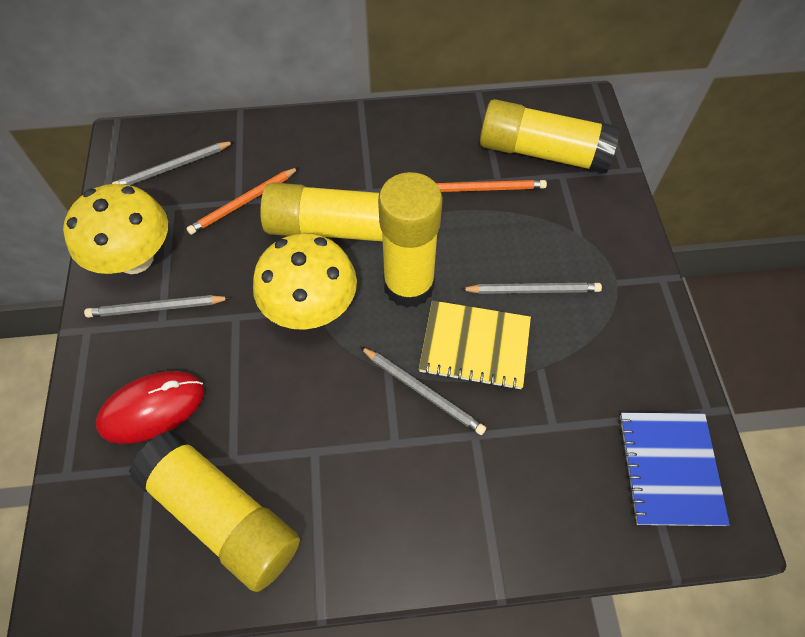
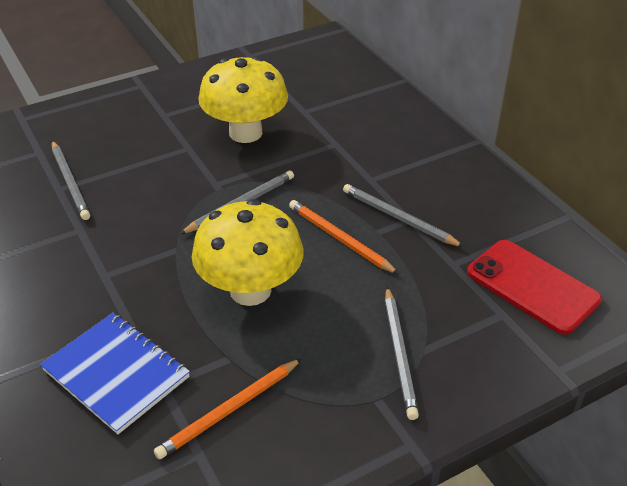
red mouse: [96,371,205,444] = 1 -> none = 0
red phone: none = 0 -> [467,240,602,335] = 1
yellow glue stick: [128,430,300,592] [260,182,383,242] [378,172,443,308] [480,99,620,174] = 4 -> none = 0
yellow notebook: [419,300,531,390] = 1 -> none = 0

